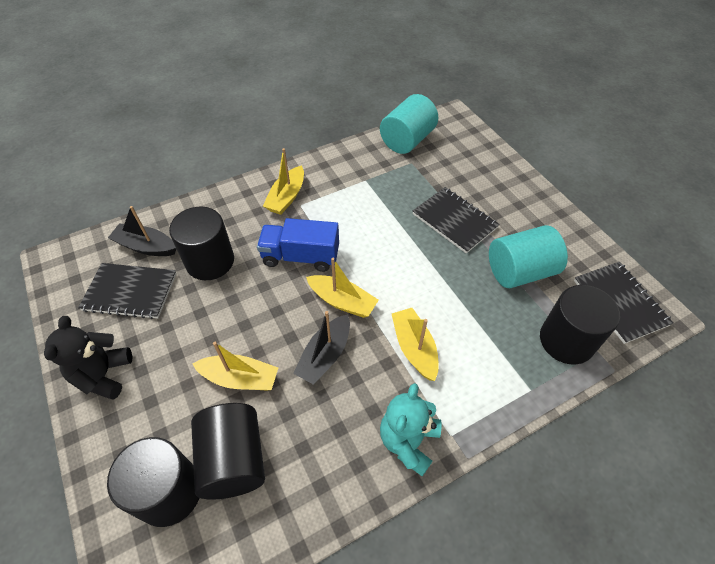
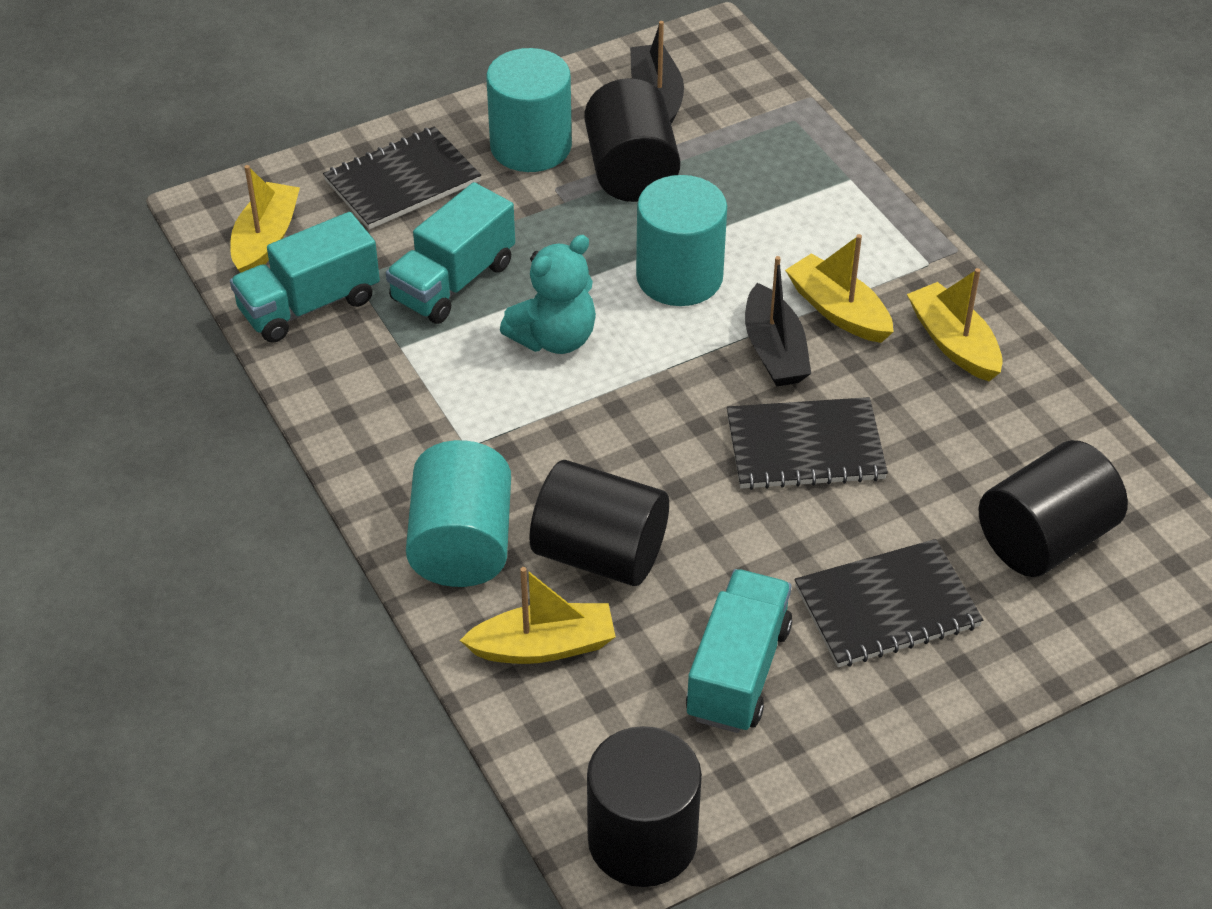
black teddy bear: [44,316,132,400] = 1 -> none = 0
blue truck: [257,218,339,272] = 1 -> none = 0
turquoise cylinder: [380,94,438,154] [489,225,568,288] = 2 -> [406,440,511,587] [486,48,572,172] [636,175,727,306] = 3
turquoise truck: none = 0 -> [230,212,380,343] [386,182,515,324] [686,569,792,733] = 3

